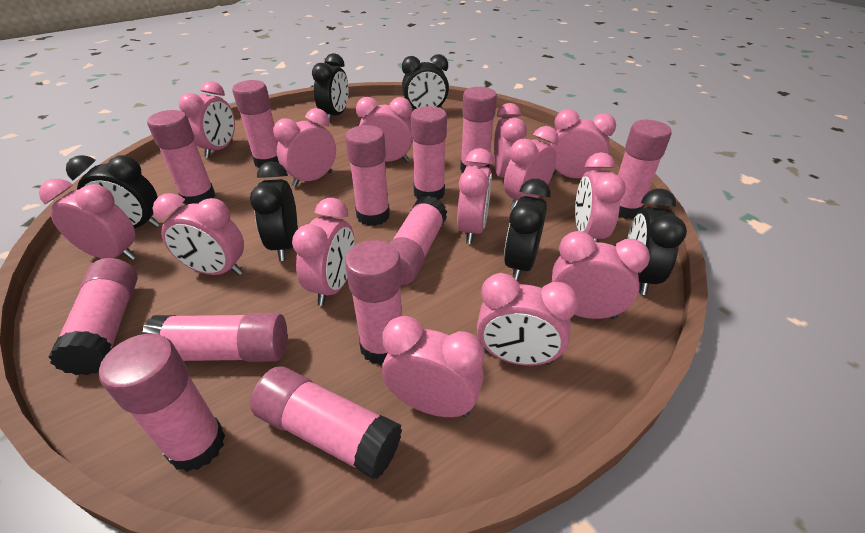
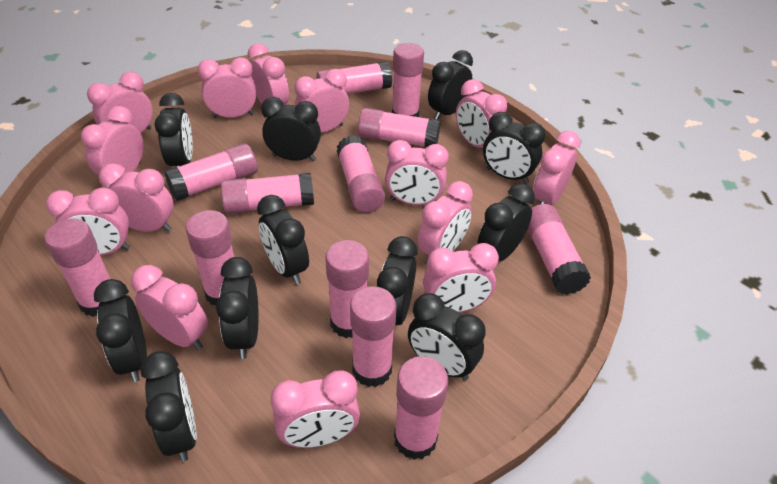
black clock: [66,155,160,228] [250,161,297,261] [312,53,349,120] [402,54,449,111] [504,179,551,281] [627,188,687,295] = 6 -> [94,279,147,382] [141,351,197,462] [155,93,193,167] [216,257,259,359] [257,195,309,285] [261,97,321,162] [377,236,417,325] [408,293,486,381] [428,50,473,120] [477,183,535,261] [483,112,546,184] = 11

